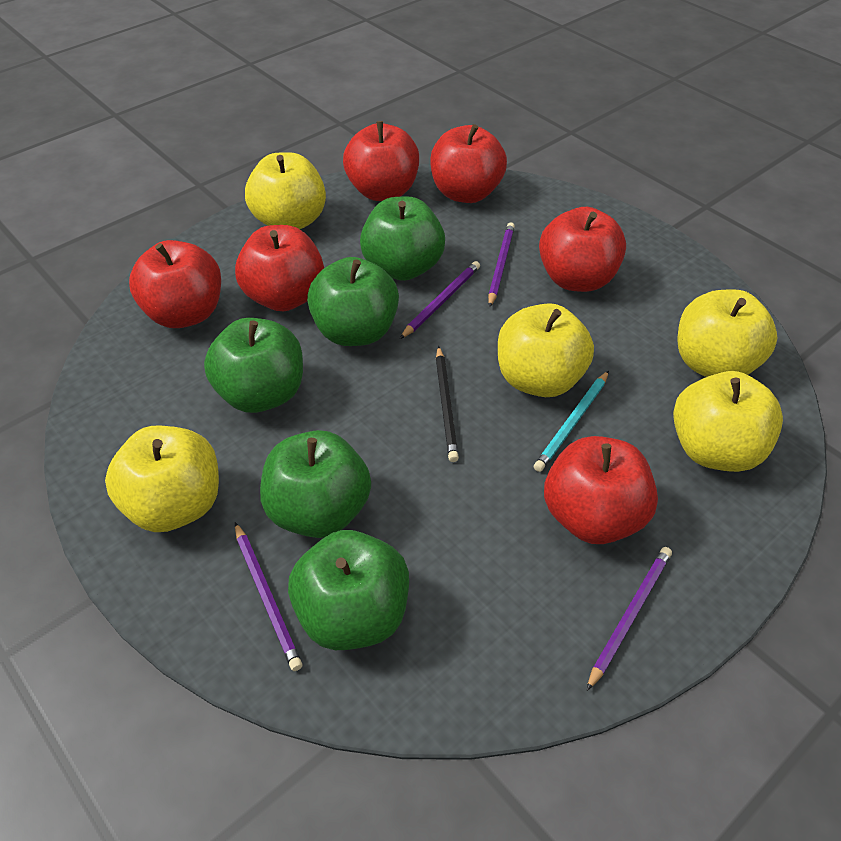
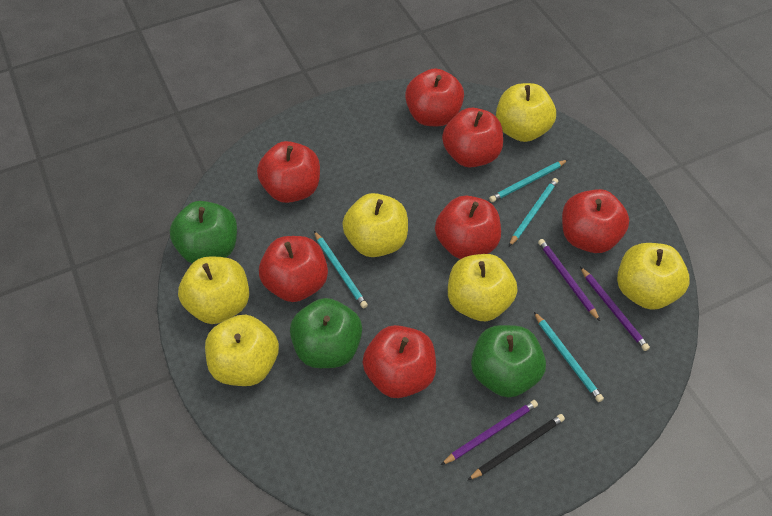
green apple: [204,318,303,413] [260,430,371,538] [288,530,409,650] [307,257,399,346] [360,196,445,281] = 5 -> [170,201,237,263] [290,298,362,368] [471,325,546,398] = 3
purple pencil: [235,522,302,671] [400,261,480,339] [488,222,515,307] [587,547,672,691] = 4 -> [441,400,538,465] [538,239,600,321] [580,267,650,351] = 3
red apple: [129,240,221,328] [235,225,324,311] [343,121,419,201] [430,124,507,203] [539,207,626,292] [544,436,658,544] = 6 -> [257,141,320,203] [259,236,328,302] [362,325,436,398] [405,68,464,126] [435,196,501,259] [442,108,503,167] [562,189,629,253] = 7
turquoise pencil: [534,371,609,472] = 1 -> [314,231,368,308] [489,160,568,202] [509,178,558,246] [534,312,604,402] = 4
yellow apple: [105,425,219,532] [245,152,326,229] [498,303,594,397] [673,371,783,472] [678,289,777,377] = 5 -> [178,257,249,324] [205,315,279,386] [342,193,408,257] [448,254,517,321] [496,83,556,142] [617,243,690,310] = 6

